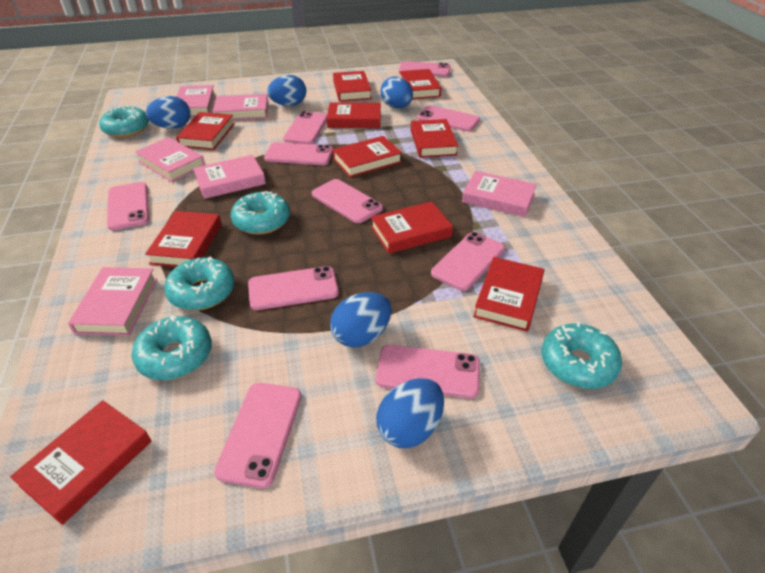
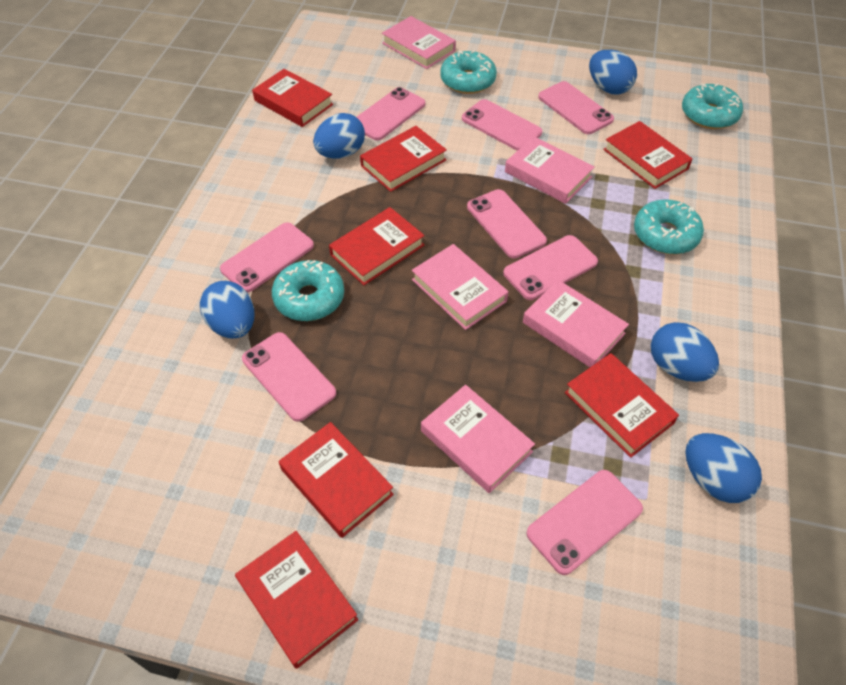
pink book: [68,267,157,336] [135,137,205,182] [176,85,215,117] [193,155,266,199] [213,94,269,120] [462,171,537,217] = 6 -> [382,16,456,69] [412,244,508,330] [421,385,535,493] [505,136,595,204] [523,280,629,367] = 5
pink phone: [107,182,149,230] [214,383,302,488] [248,266,339,310] [264,142,333,165] [283,111,327,144] [312,179,383,223] [376,345,480,398] [399,61,450,77] [417,105,480,132] [431,232,505,291] = 10 -> [220,223,314,293] [242,332,336,422] [357,87,425,141] [462,99,542,151] [467,189,547,259] [503,235,598,300] [527,470,643,575] [538,81,614,134] = 8
red book: [10,400,151,525] [145,211,222,267] [176,112,235,150] [327,103,381,128] [332,136,402,177] [333,71,372,102] [371,201,453,254] [399,69,441,99] [411,119,458,158] [473,257,544,332] = 10 -> [235,531,358,669] [252,69,333,127] [279,422,394,538] [329,207,424,285] [360,126,447,192] [565,353,679,458] [603,121,692,189] = 7
turquoise donut: [99,106,149,138] [132,315,212,380] [164,256,235,310] [231,191,290,235] [541,322,622,389] = 5 -> [272,260,344,321] [440,50,497,94] [634,199,704,255] [682,84,743,129] = 4

